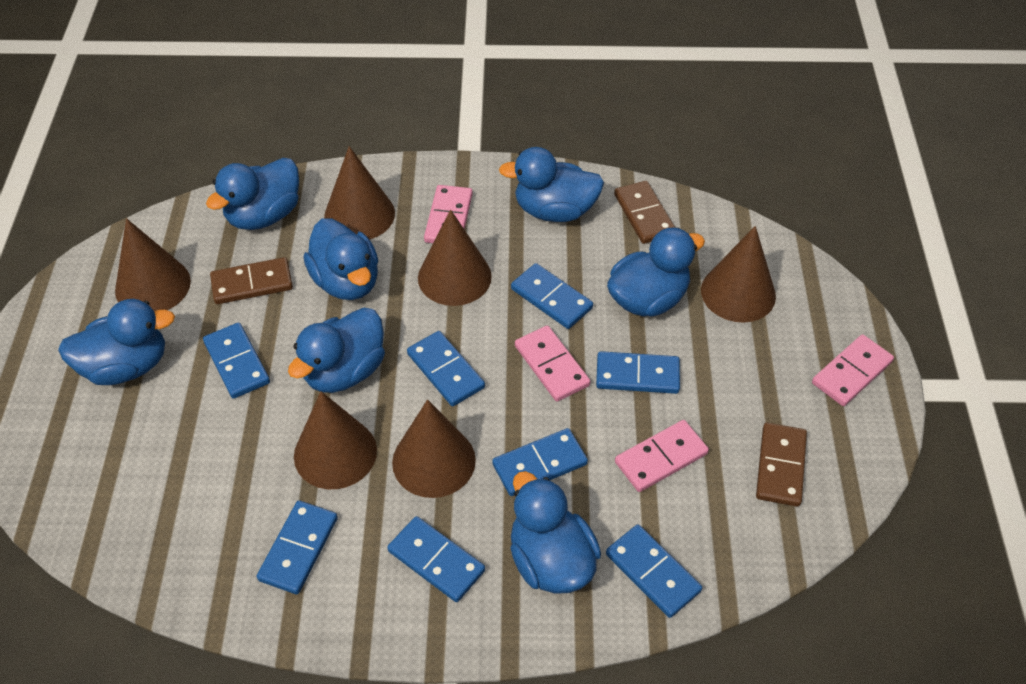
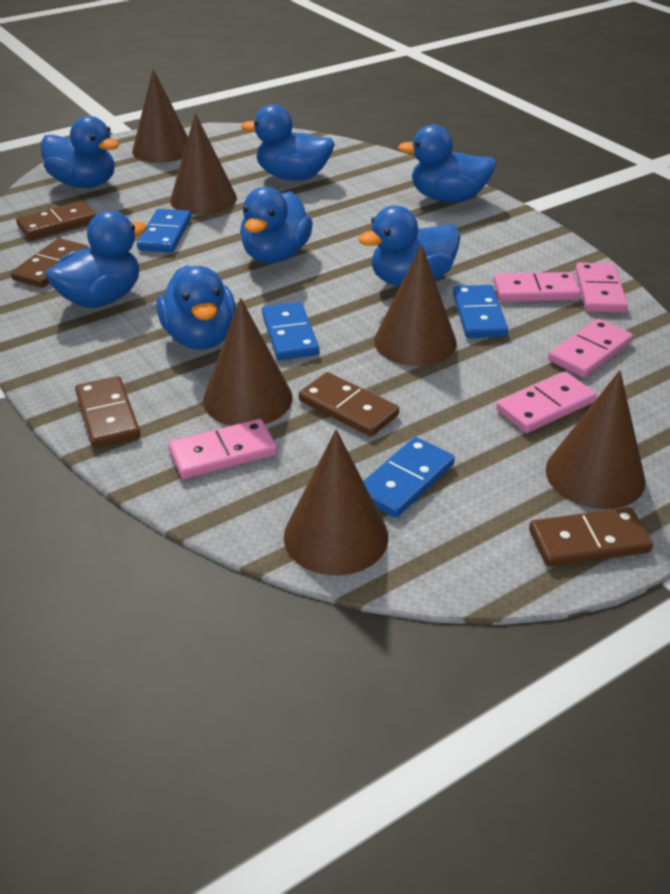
blue domino: [203,323,270,399] [257,501,338,594] [387,516,485,602] [407,331,485,406] [492,428,588,496] [511,263,593,329] [596,351,680,394] [606,524,702,618] = 8 -> [137,209,191,253] [262,302,319,360] [363,437,455,518] [453,285,508,338] = 4
brown domino: [210,257,293,304] [614,181,675,244] [756,422,807,507] = 3 -> [11,238,88,288] [16,201,97,239] [75,376,140,448] [299,372,399,437] [529,507,653,567] = 5
pink domino: [424,185,473,243] [515,326,590,402] [615,420,709,492] [812,334,894,406] = 4 -> [168,419,277,479] [494,272,581,302] [496,372,597,433] [548,319,633,377] [575,263,628,313] = 5

